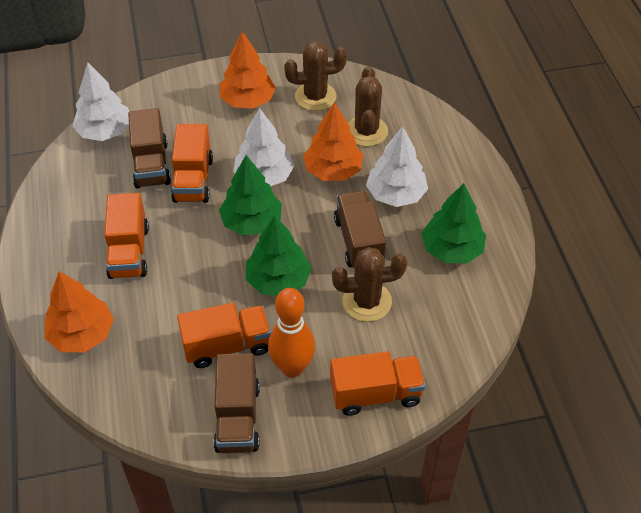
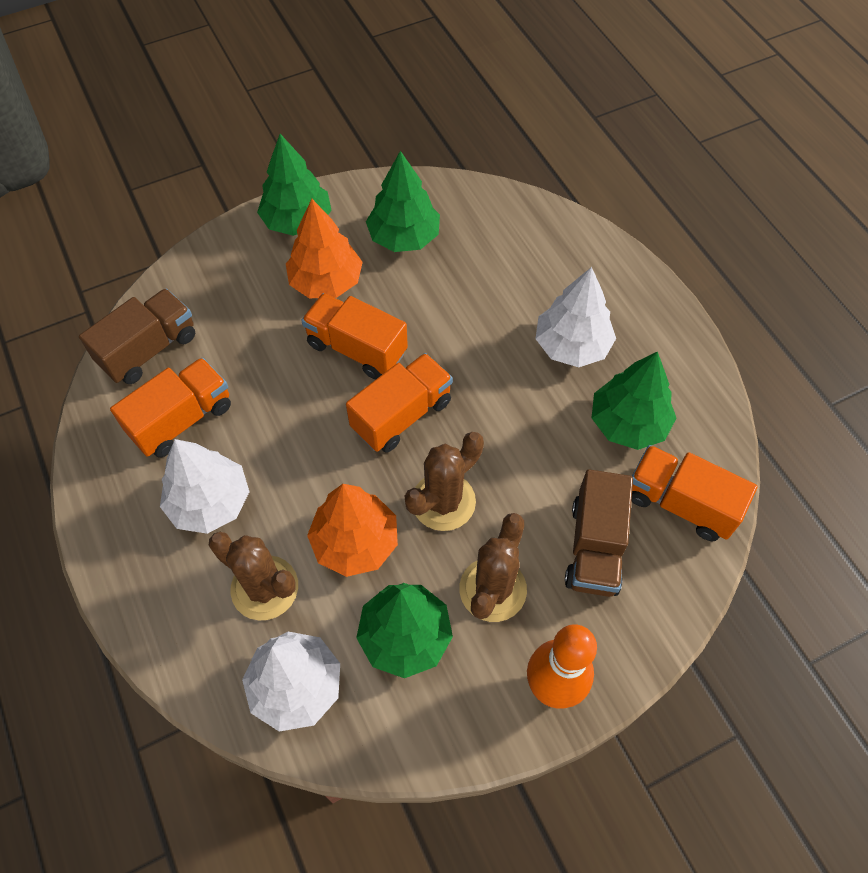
brown truck: [128,108,171,189] [213,353,260,453] [334,191,386,268] = 3 -> [79,289,195,384] [565,469,633,597] = 2
green tree: [219,155,282,235] [246,215,312,296] [421,183,486,264] = 3 -> [257,134,332,236] [356,583,453,678] [366,151,440,252] [592,351,676,450] = 4
orange tree: [45,271,114,352] [220,31,276,109] [303,102,364,181] = 3 -> [286,199,363,298] [307,484,398,577] = 2

